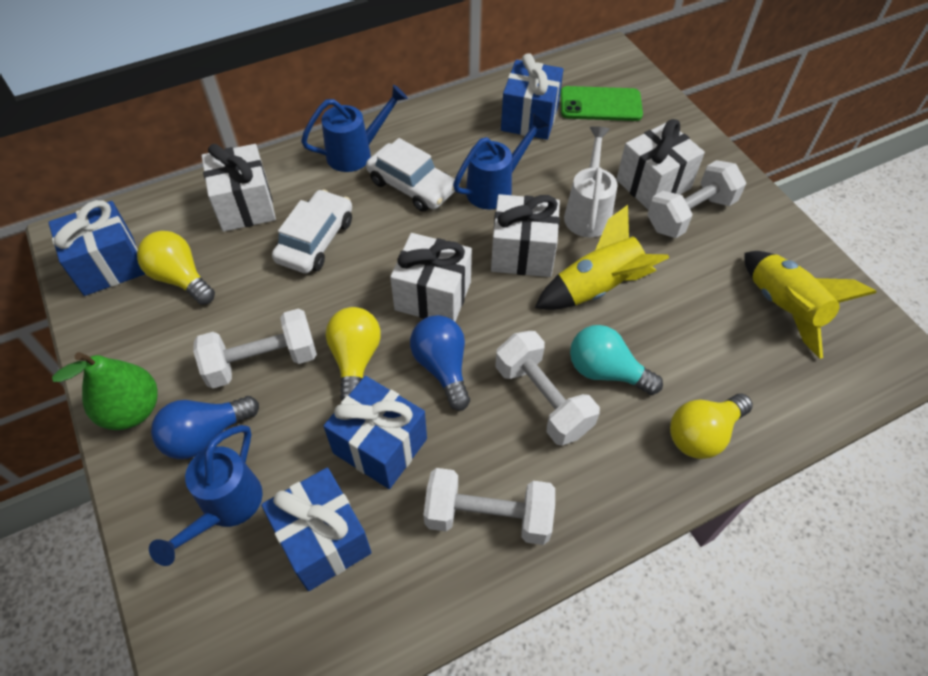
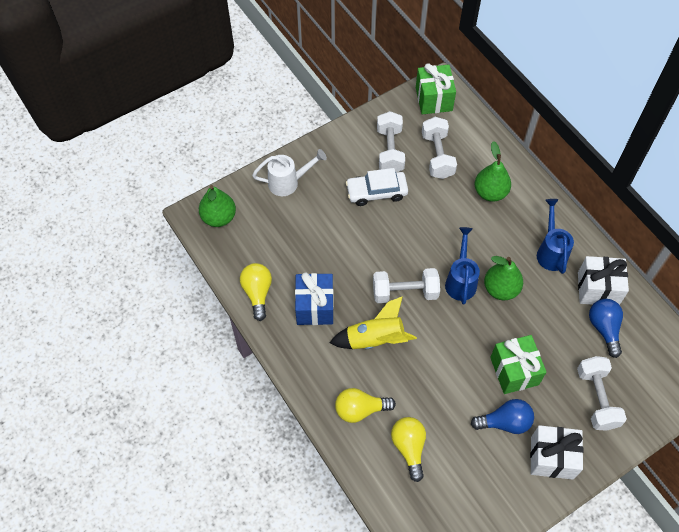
blue gift: [48,200,145,296] [261,468,372,591] [324,376,427,489] [501,53,564,140] = 4 -> [295,272,334,325] = 1
blue watering can: [149,425,263,566] [301,85,408,172] [453,113,549,210] = 3 -> [445,227,480,305] [537,199,574,274] = 2
green gift: none = 0 -> [416,63,456,114] [490,335,546,394] = 2
green pear: [52,352,158,430] = 1 -> [199,185,236,227] [475,141,511,202] [484,256,523,300] = 3
green phone: [560,86,643,121] = 1 -> none = 0
turquoise light bulb: [570,325,663,395] = 1 -> none = 0
white car: [272,189,352,273] [366,138,455,212] = 2 -> [346,168,408,206] = 1
white gift: [201,144,276,232] [390,233,472,322] [491,194,560,277] [616,119,705,210] = 4 -> [530,425,584,479] [578,256,629,305] = 2
yellow rocket: [535,205,669,310] [744,251,877,359] = 2 -> [330,296,417,349] = 1

